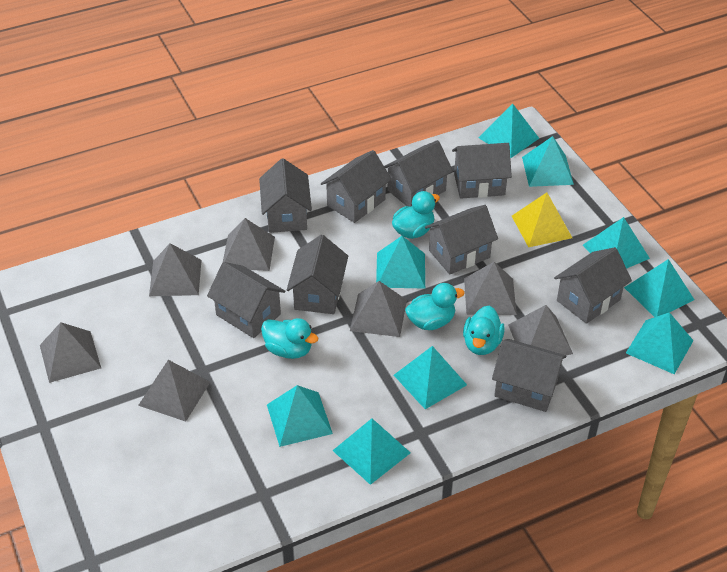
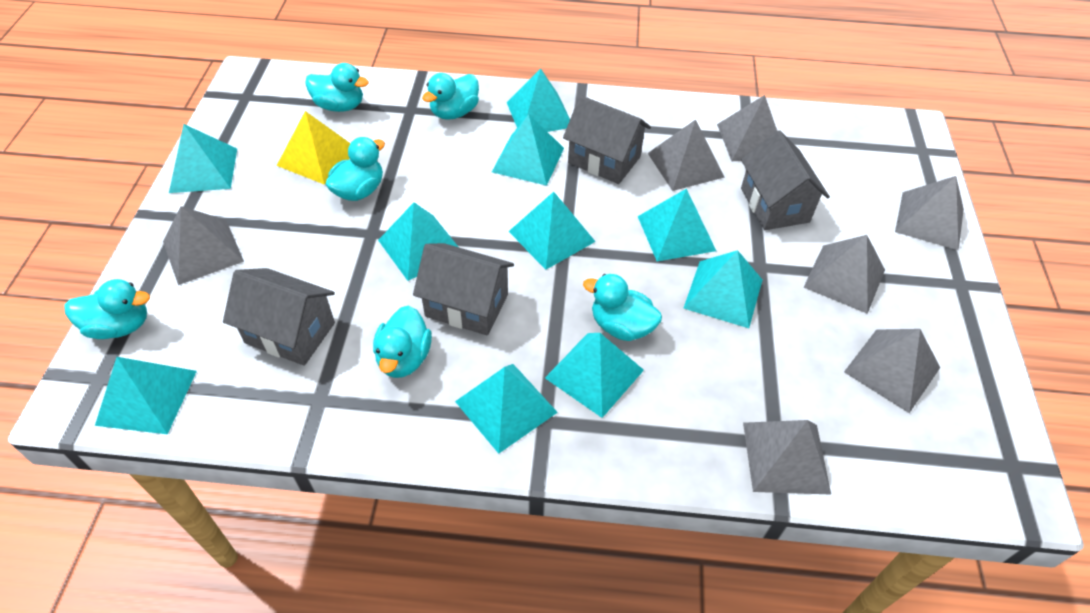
grey house: [207,262,285,338] [259,158,312,233] [287,235,348,314] [321,150,392,223] [384,140,453,207] [425,205,498,275] [452,143,512,199] [492,339,566,412] [554,247,632,324] = 9 -> [223,268,335,366] [413,243,514,336] [563,95,651,184] [741,130,830,230] = 4
turquoise duck: [261,318,319,359] [392,191,440,239] [405,283,465,330] [463,306,505,355] = 4 -> [64,279,150,339] [305,63,369,112] [325,137,385,201] [373,305,432,378] [422,73,479,120] [583,274,662,341] = 6
turquoise pyramid: [267,385,333,447] [332,418,411,485] [376,236,425,289] [394,346,467,409] [478,104,539,158] [522,136,574,187] [583,217,650,269] [624,259,694,317] [626,312,694,374] = 9 -> [95,357,197,435] [169,124,237,193] [378,202,458,281] [455,364,558,454] [492,114,564,186] [507,69,570,132] [509,192,596,270] [545,333,644,418] [638,188,716,261] [684,250,762,328] = 10

